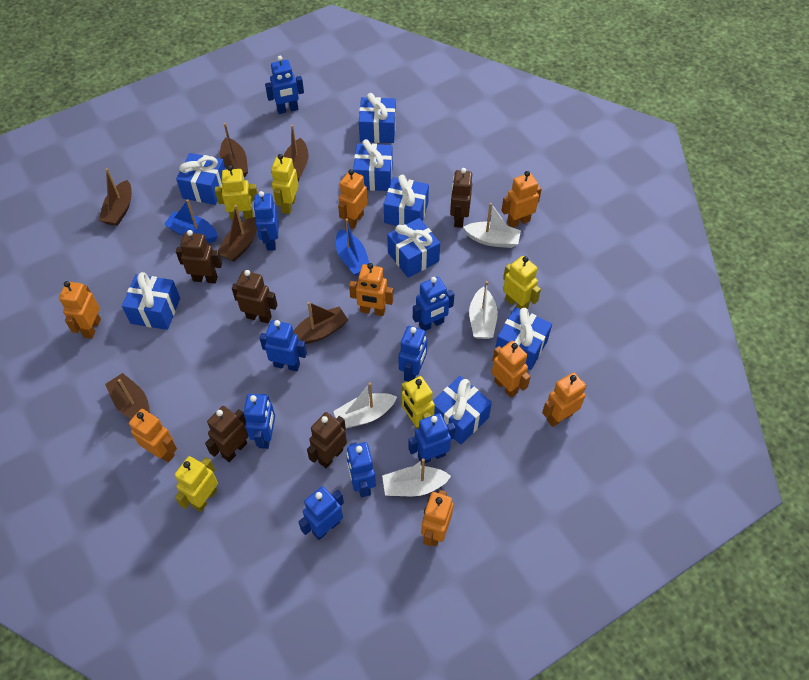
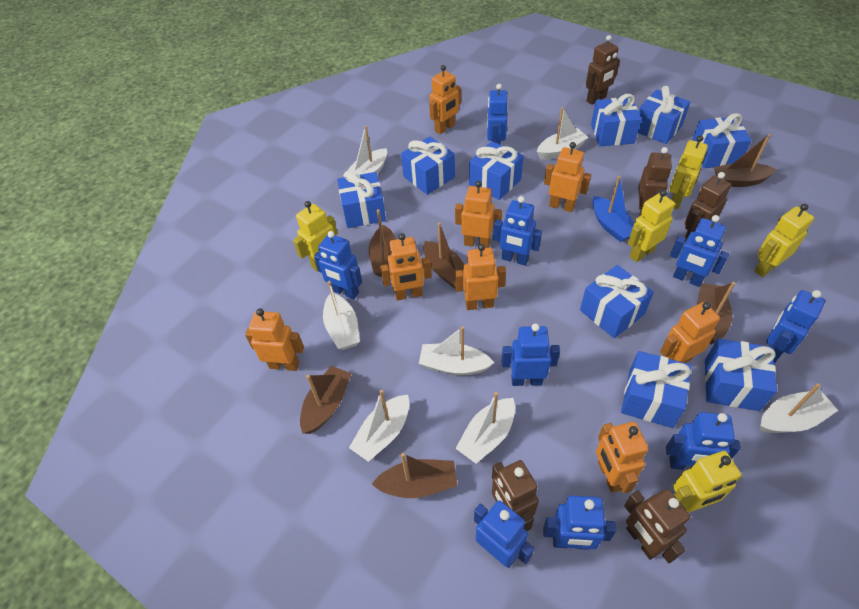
blue boat: [164,199,218,243] [336,218,369,276] = 2 -> [592,176,635,242] = 1
blue gift: [122,272,180,330] [176,153,226,205] [353,139,393,191] [359,93,396,143] [384,175,429,226] [387,218,440,278] [433,376,492,444] [495,307,552,370] = 8 -> [337,171,386,228] [401,136,455,195] [469,141,523,200] [580,265,654,338] [591,94,641,146] [621,351,691,428] [638,86,690,144] [692,113,752,168] [705,339,777,411] = 9
white boat: [333,382,397,429] [382,458,451,496] [463,203,521,248] [469,281,498,339] = 4 -> [323,281,360,350] [343,126,387,176] [349,390,409,462] [419,326,494,375] [455,392,515,463] [537,107,588,160] [760,383,838,433] = 7

